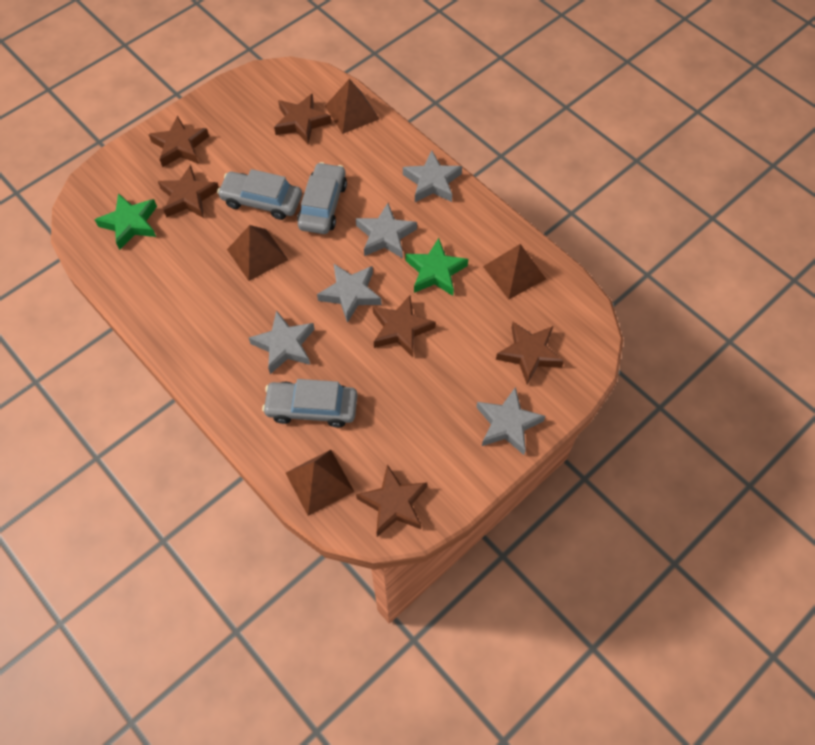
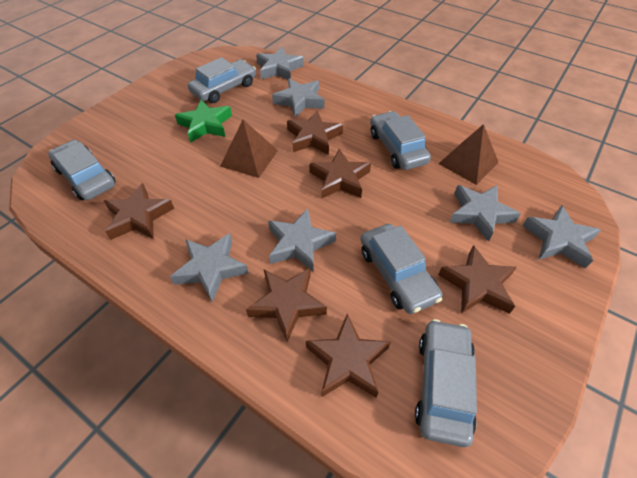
brown pyramid: [227,225,288,281] [286,450,354,516] [325,79,379,134] [483,244,546,300] = 4 -> [220,120,278,178] [438,124,499,185] = 2
green star: [95,193,157,250] [406,238,468,296] = 2 -> [175,100,232,143] = 1
grey car: [217,169,302,220] [262,379,357,428] [297,162,347,234] = 3 -> [48,140,116,201] [188,57,256,103] [361,224,443,314] [370,111,431,170] [415,319,477,447] = 5
grey star: [249,310,315,374] [317,263,382,323] [356,203,417,259] [403,151,462,202] [476,387,545,455] = 5 -> [170,233,249,302] [256,47,304,80] [268,208,336,272] [272,78,324,117] [450,185,521,242] [522,205,601,269] = 6

